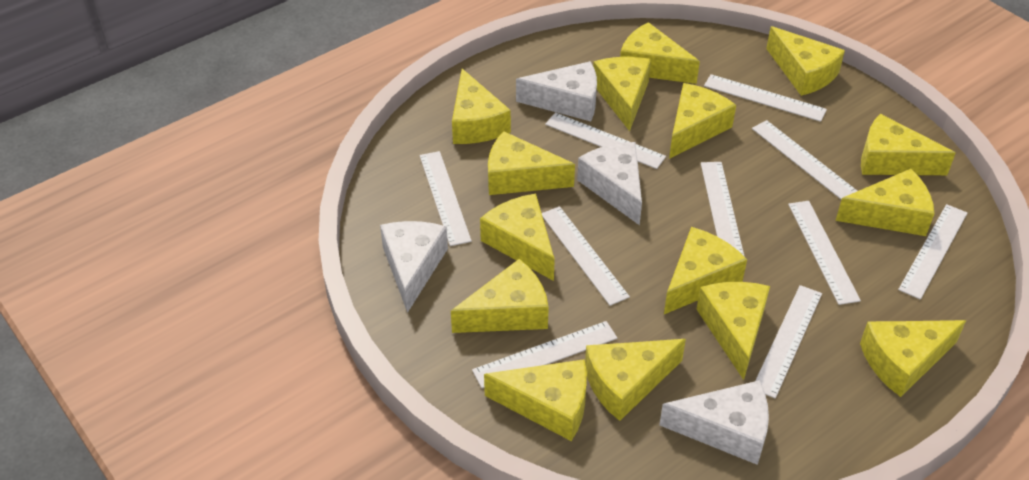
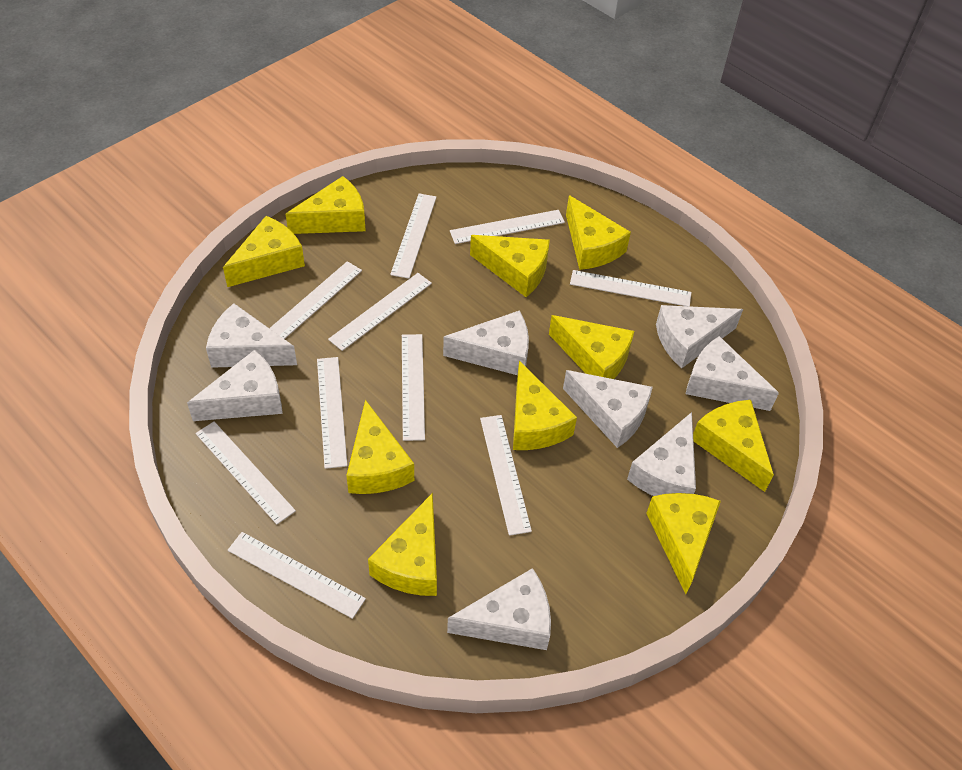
white cheese: [380,221,448,313] [516,61,597,121] [577,142,642,225] [659,380,769,465] = 4 -> [187,350,283,421] [206,303,297,368] [443,310,529,375] [447,568,551,650] [563,370,653,448] [627,412,696,496] [656,305,743,368] [686,336,779,411] = 8
yellow cheese: [451,259,549,333] [452,69,511,144] [480,194,555,281] [484,359,587,441] [488,131,575,195] [585,339,686,421] [593,57,651,131] [620,22,700,84] [664,227,747,314] [669,83,736,159] [697,282,770,380] [766,26,845,96] [835,169,934,236] [860,320,966,397] [861,114,955,175] = 15 -> [223,216,305,287] [286,176,366,234] [346,400,414,494] [368,493,437,596] [470,235,550,297] [513,361,577,450] [549,315,634,379] [566,195,631,270] [646,493,721,594] [693,400,774,492] = 10

